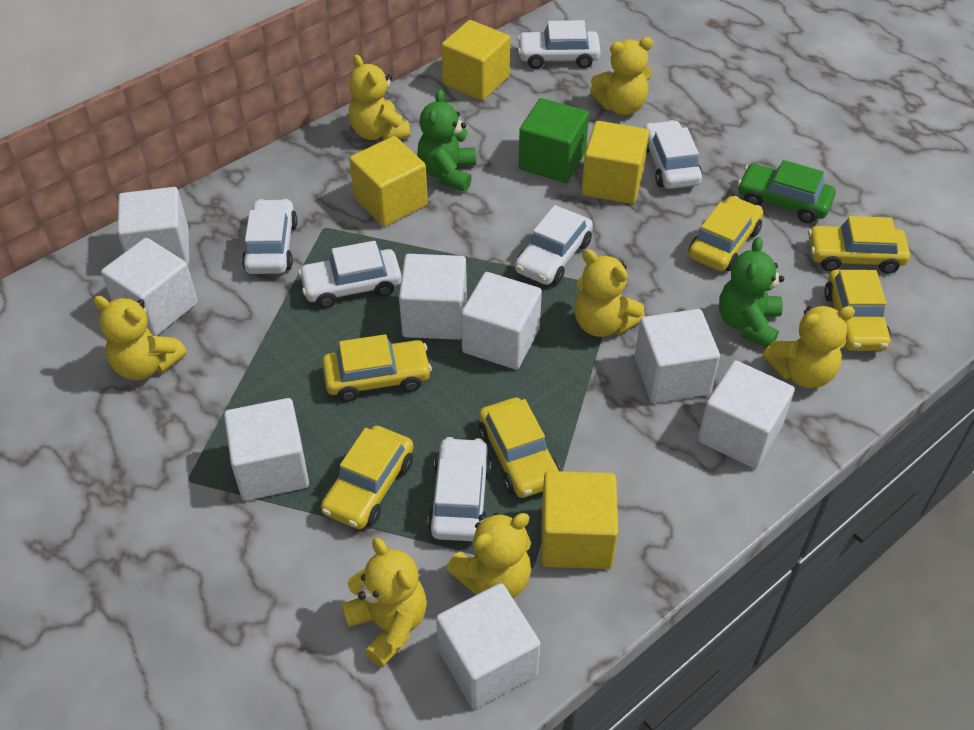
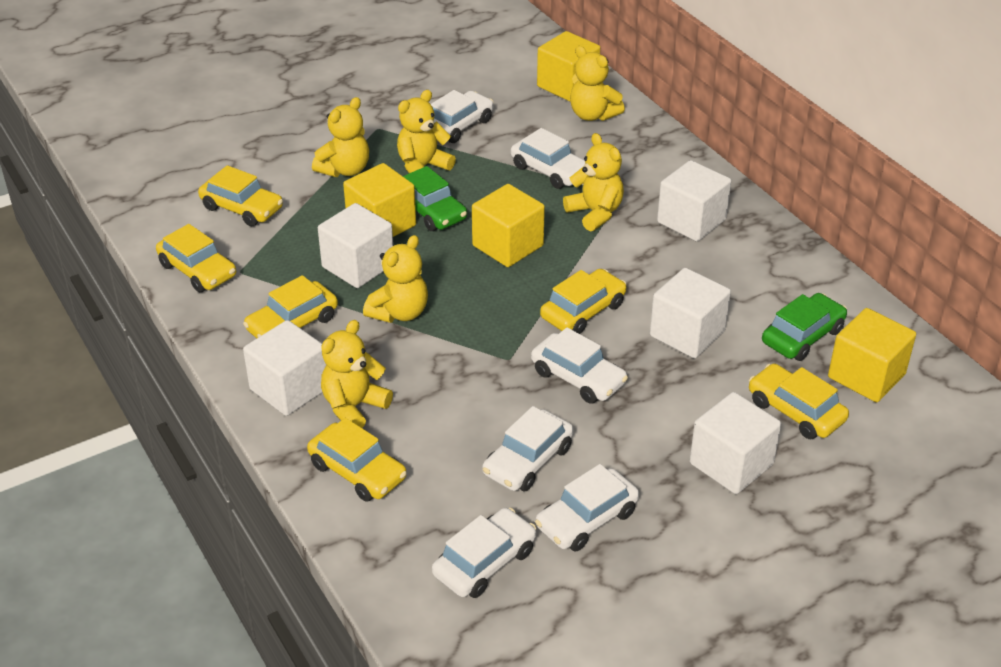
green car: [738,160,836,223] = 1 -> [403,166,467,231] [762,293,847,361] = 2
green cube: [519,98,589,183] = 1 -> none = 0
green teddy bear: [417,89,476,191] [719,237,784,348] = 2 -> none = 0
white cube: [101,238,198,336] [117,187,189,265] [224,398,309,501] [399,254,467,340] [436,583,540,709] [461,272,542,370] [635,309,720,403] [698,360,795,469] = 8 -> [243,320,326,416] [318,203,393,288] [650,268,731,358] [657,160,731,242] [690,392,781,494] = 5
yellow teddy bear: [93,296,187,380] [342,538,427,667] [349,55,410,141] [446,513,531,598] [574,249,645,337] [590,37,653,115] [763,306,855,388] = 7 -> [312,97,369,177] [321,320,393,428] [363,235,428,323] [397,90,456,173] [563,133,624,231] [570,46,625,121] = 6

